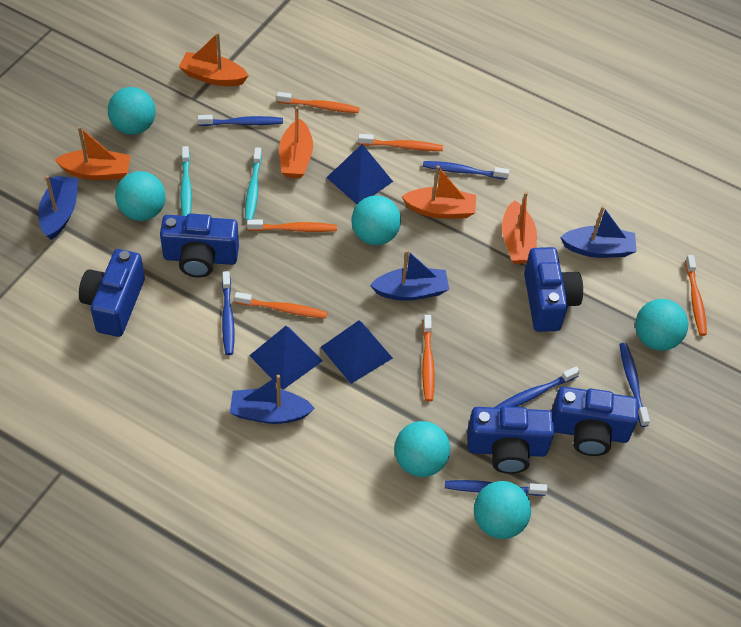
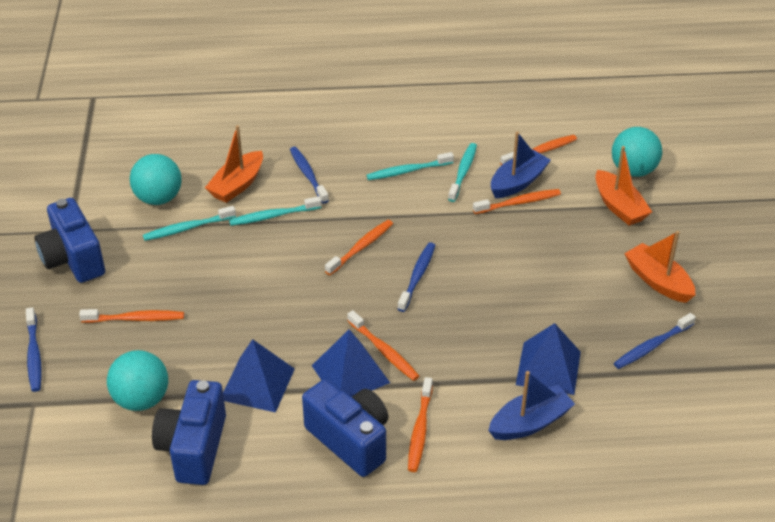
blue boat: [38,176,78,240] [230,375,315,424] [370,250,449,301] [561,206,637,258] = 4 -> [488,371,575,440] [491,131,551,198] = 2
blue camera: [79,249,145,337] [160,213,239,278] [467,406,554,474] [524,247,583,332] [551,387,639,456] = 5 -> [35,198,105,283] [152,380,226,485] [302,379,388,477] = 3
blue toothbrush: [198,115,283,126] [222,271,234,355] [423,161,509,180] [445,480,547,496] [494,366,580,408] [620,343,650,427] = 6 -> [26,307,42,392] [290,147,329,204] [398,242,435,312] [614,313,696,369] = 4
orange boat: [55,126,131,180] [179,32,249,86] [279,106,313,178] [401,165,476,219] [502,192,537,264] = 5 -> [205,125,263,203] [595,146,652,226] [624,231,695,303] = 3
turquoise ball: [108,87,156,135] [115,171,165,221] [351,195,401,245] [394,421,450,477] [474,481,531,539] [635,299,688,351] = 6 -> [107,350,168,411] [130,154,182,205] [612,127,662,177] = 3
turquoise toothbrush: [180,146,192,216] [245,147,262,221] = 2 -> [143,206,236,241] [229,196,322,226] [366,152,454,180] [448,143,477,202] = 4

